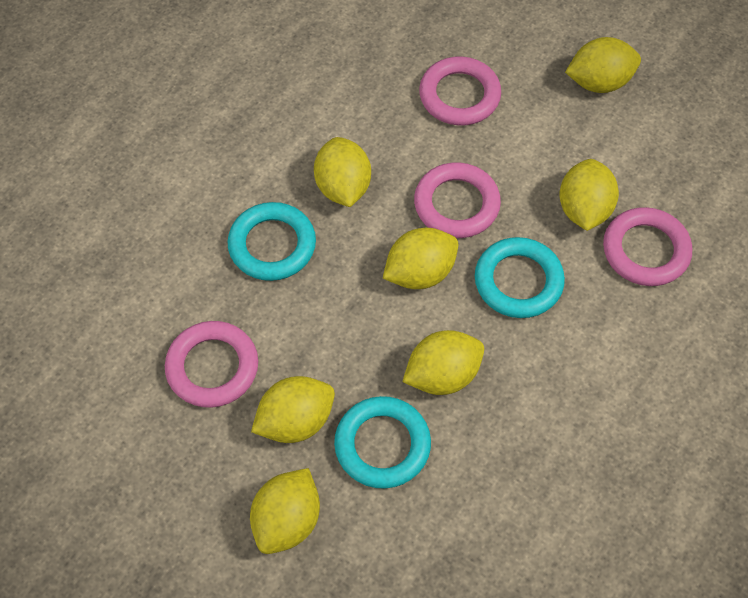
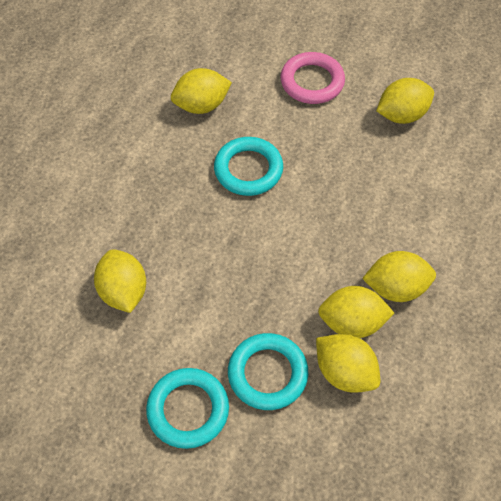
pink ring: [165,321,258,408] [414,162,501,238] [419,57,501,125] [603,207,692,286] = 4 -> [281,52,345,104] = 1
yellow lemon: [250,468,320,554] [251,376,335,443] [314,137,371,207] [383,228,458,289] [403,330,484,395] [559,159,619,231] [565,37,641,93] = 7 -> [94,249,146,313] [171,68,232,114] [316,334,380,393] [318,286,394,338] [362,251,436,302] [376,78,434,124] = 6

